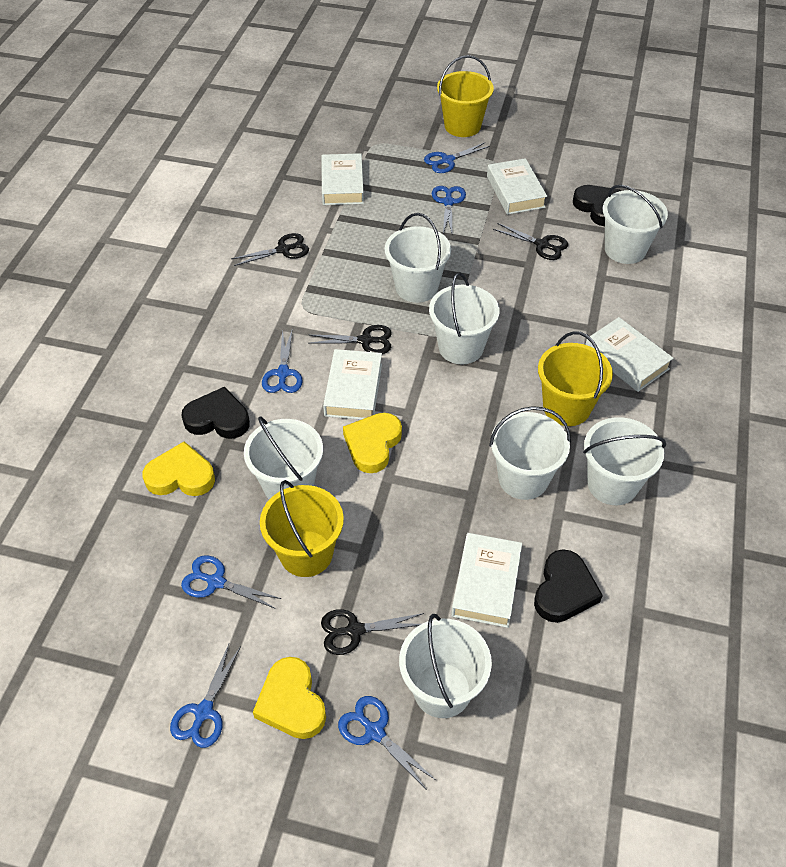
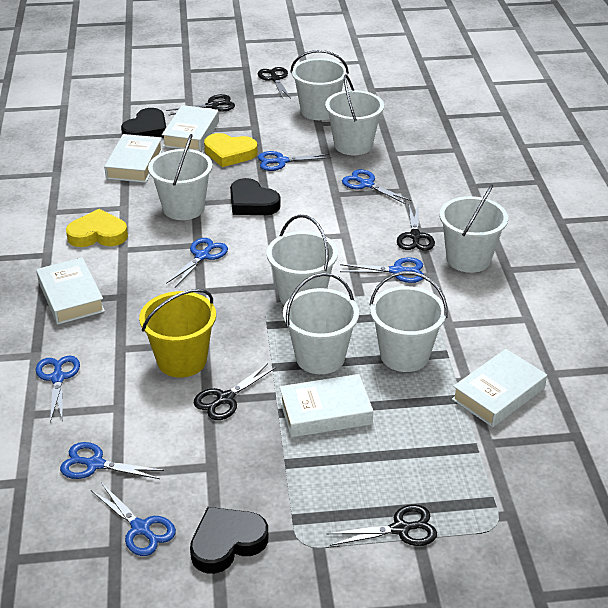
black scissors: [231,233,309,266] [308,325,392,354] [321,609,424,655] [493,223,568,260] = 4 -> [166,94,235,116] [194,363,276,420] [258,67,291,99] [327,505,437,546] [397,205,435,251] = 5
blue scissors: [170,644,241,748] [181,555,281,609] [262,329,303,393] [338,696,436,789] [424,143,490,173] [432,186,466,233] = 6 -> [36,356,80,423] [60,442,164,479] [91,483,176,556] [166,238,228,287] [258,151,332,171] [340,257,424,283] [342,169,411,204] = 7
yellow bucket: [260,480,344,577] [437,55,494,137] [538,331,613,426] = 3 -> [139,289,216,378] = 1
yellow heart: [142,442,215,496] [253,657,326,739] [343,413,402,473] = 3 -> [66,209,128,247] [204,133,258,167] = 2

